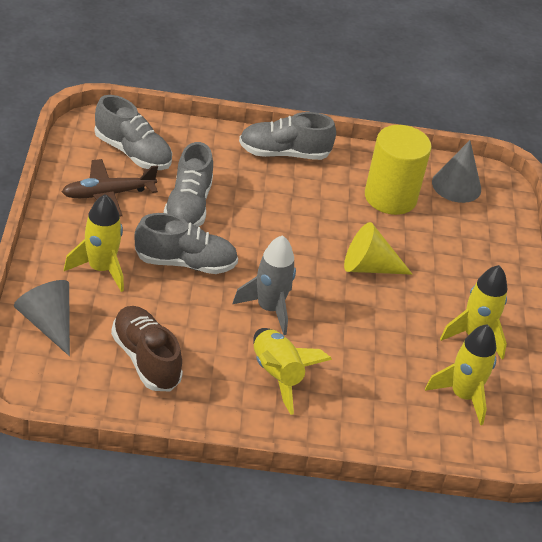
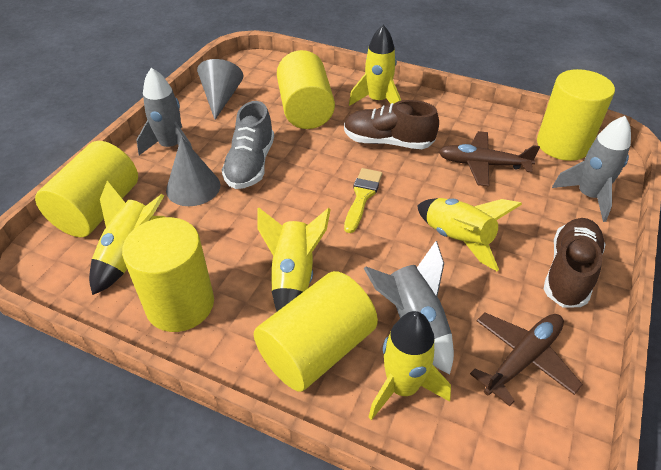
brown plane: [62,159,158,217] = 1 -> [438,131,540,187] [470,313,583,406] = 2
brown shoe: [111,306,183,391] = 1 -> [344,100,439,149] [544,218,606,308] = 2
grey rocket: [233,235,296,335] = 1 -> [137,68,192,155] [364,241,454,375] [552,116,631,222] = 3
grey shoe: [95,95,172,170] [135,213,238,274] [164,142,213,227] [239,112,336,160] = 4 -> [221,101,274,189] = 1
yellow brush: none = 0 -> [344,168,382,233] = 1
yellow cone: [344,222,413,275] = 1 -> none = 0
yellow cylinder: [365,125,432,215] = 1 -> [35,141,138,237] [122,217,214,332] [254,271,378,392] [277,50,335,129] [537,69,615,161] = 5
yellow rocket: [64,194,124,292] [253,328,332,415] [425,324,496,425] [440,265,507,359] = 4 -> [89,181,166,295] [258,207,331,311] [349,25,401,106] [368,311,451,420] [417,198,522,271] = 5

